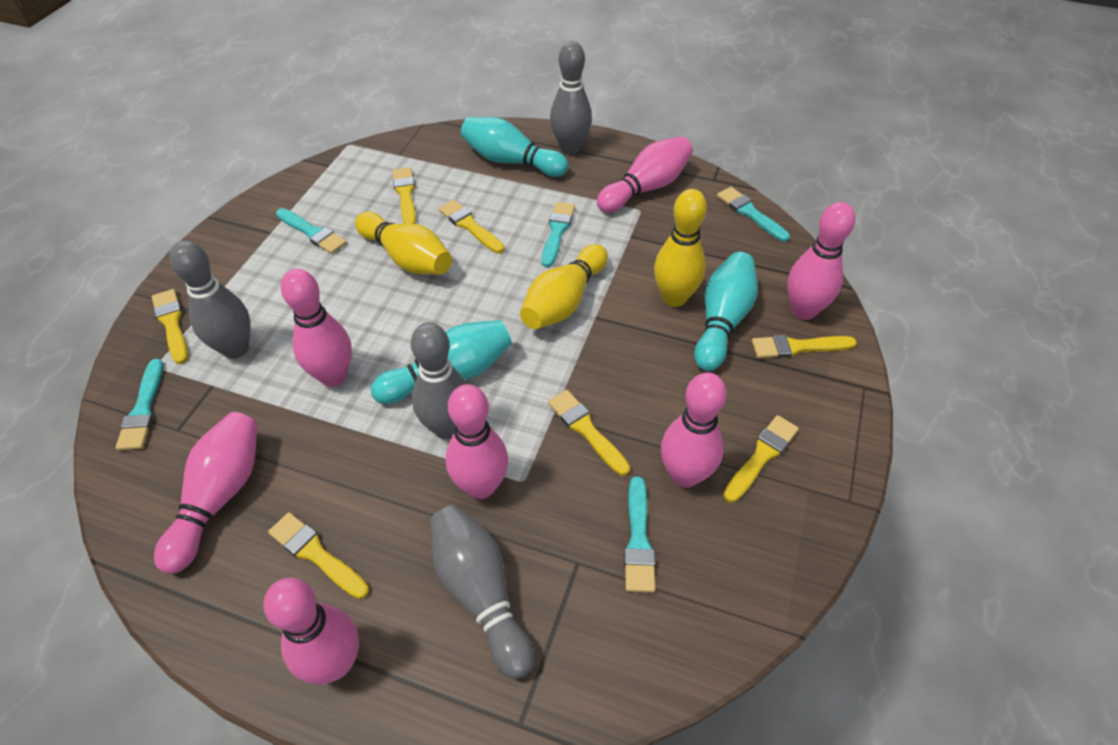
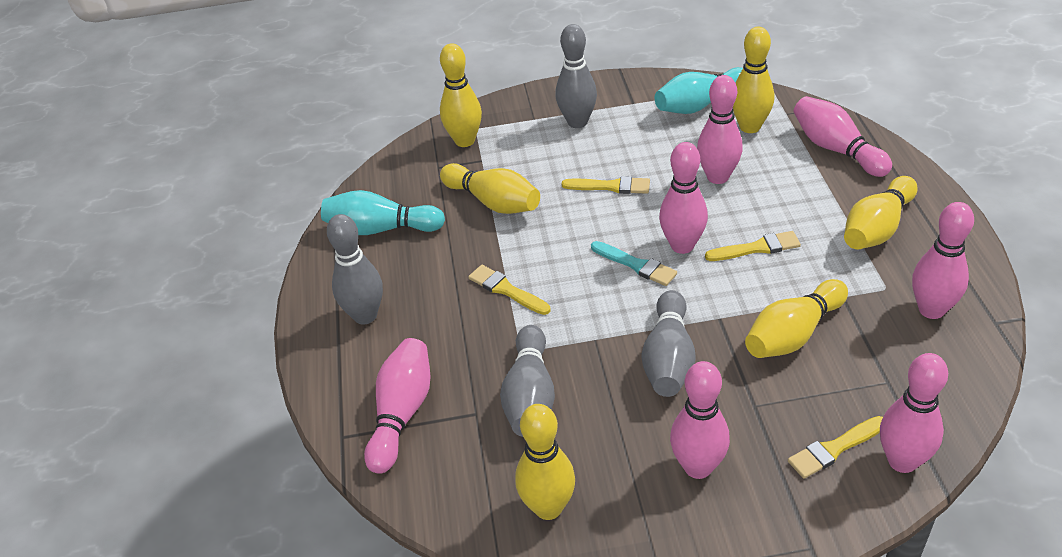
turquoise bowling pin: [371,320,512,404] [461,117,568,177] [694,252,758,371] = 3 -> [321,190,445,235] [655,67,743,114] = 2
turquoise brush: [116,359,164,450] [276,208,347,254] [542,202,575,267] [624,476,655,593] [717,187,790,242] = 5 -> [591,241,677,286] = 1
yellow bowling pin: [355,211,452,275] [520,244,608,329] [654,189,707,307] = 3 -> [440,43,482,147] [440,163,540,214] [515,404,575,520] [733,27,774,133] [745,279,848,358] [844,176,918,250] = 6
yellow brush: [152,289,188,364] [268,512,369,599] [392,167,416,224] [438,200,504,253] [548,390,630,476] [723,415,799,502] [752,335,857,358] = 7 -> [468,265,550,315] [562,176,650,194] [705,231,801,261] [788,416,883,479] = 4

